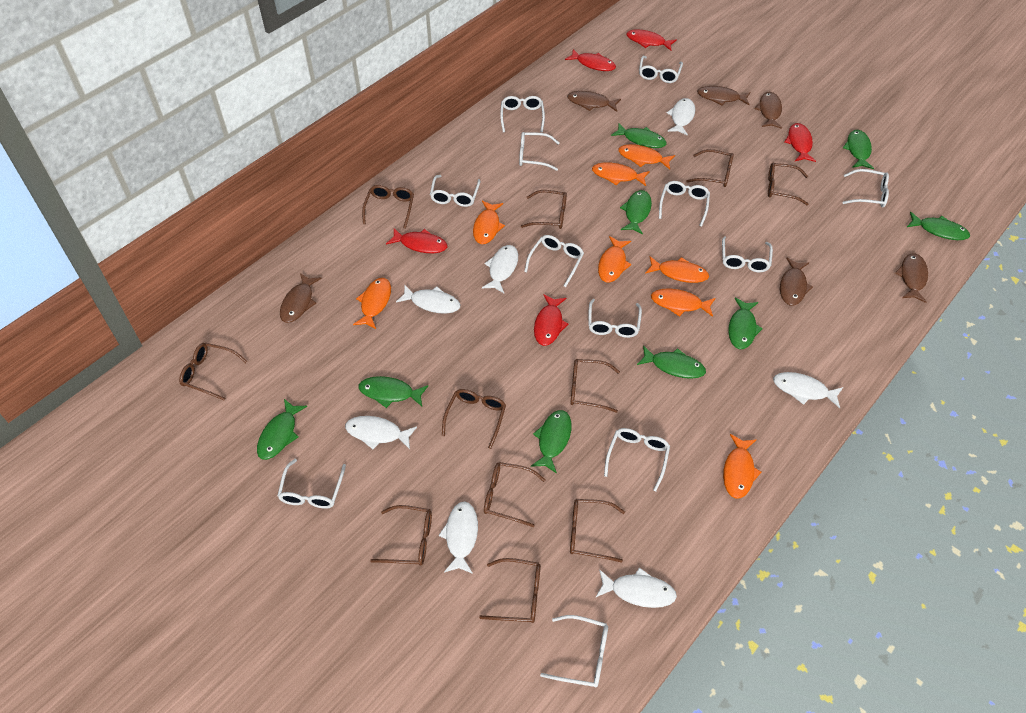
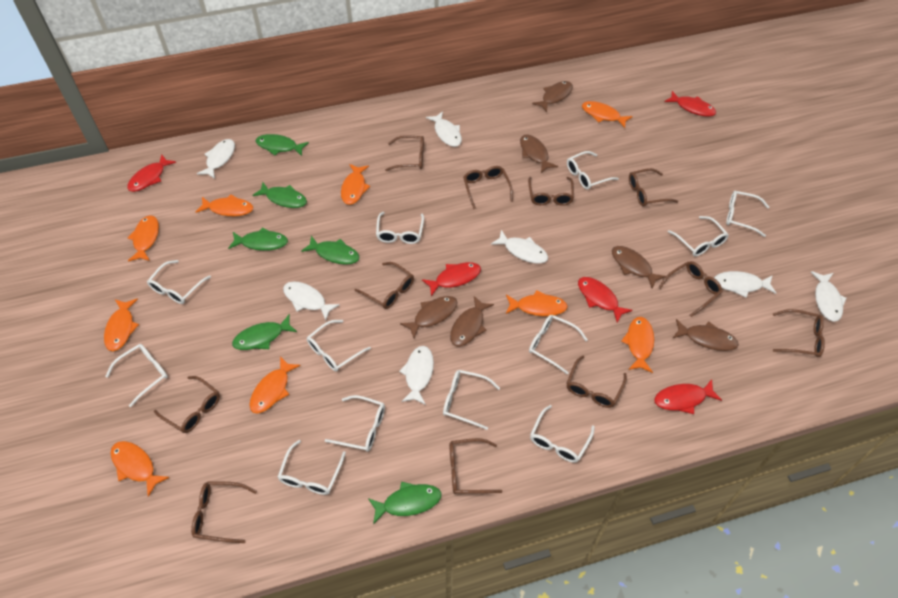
green fish: [257,399,307,460] [359,376,428,408] [531,410,571,473] [611,123,667,148] [620,190,652,235] [637,345,706,379] [728,298,763,349] [843,130,874,169] [907,212,970,240] = 9 -> [228,227,288,251] [232,314,297,350] [252,182,307,208] [256,134,309,156] [301,236,360,265] [368,482,441,524] = 6
orange fish: [353,278,391,329] [473,201,505,244] [592,162,650,186] [598,236,632,282] [618,144,675,170] [645,256,709,283] [651,289,715,317] [723,434,761,499] = 8 -> [104,299,139,351] [110,441,170,497] [128,215,159,262] [196,194,253,216] [249,356,301,414] [341,164,370,205] [506,290,568,316] [582,101,633,128] [621,317,654,373] = 9

